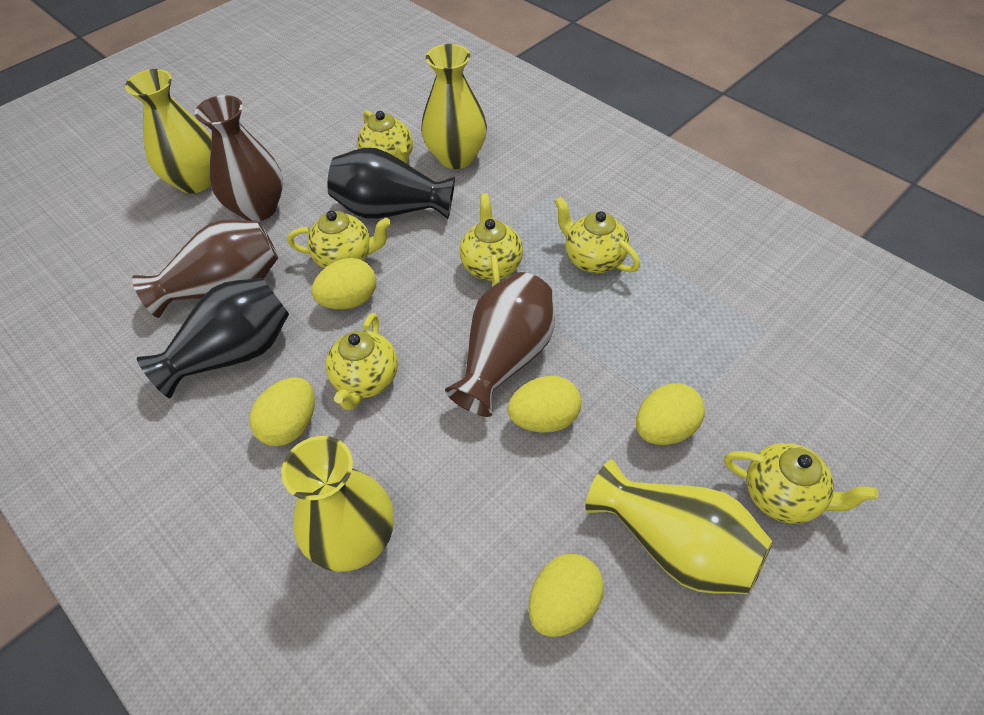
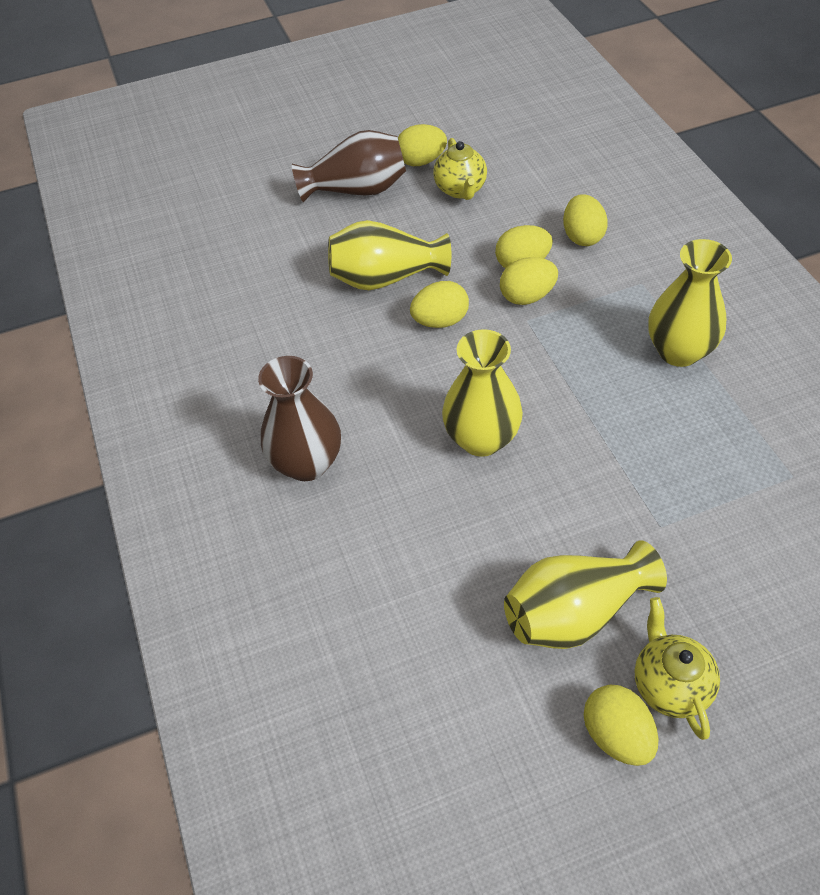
black vase: [137,278,289,398] [327,148,455,219] = 2 -> none = 0
brown vase: [132,220,278,318] [195,95,283,221] [445,272,554,417] = 3 -> [258,356,341,481] [292,130,406,202] = 2
yellow egg: [249,377,315,446] [312,258,376,309] [508,376,581,432] [528,554,604,637] [636,383,705,445] = 5 -> [398,124,447,166] [410,281,469,328] [495,225,553,268] [500,257,558,305] [563,194,608,246] [584,685,658,766] = 6
yellow teapot: [287,211,391,268] [326,313,398,410] [357,110,413,164] [460,193,523,286] [554,196,640,273] [724,443,878,524] = 6 -> [433,138,487,200] [635,597,720,740] = 2

